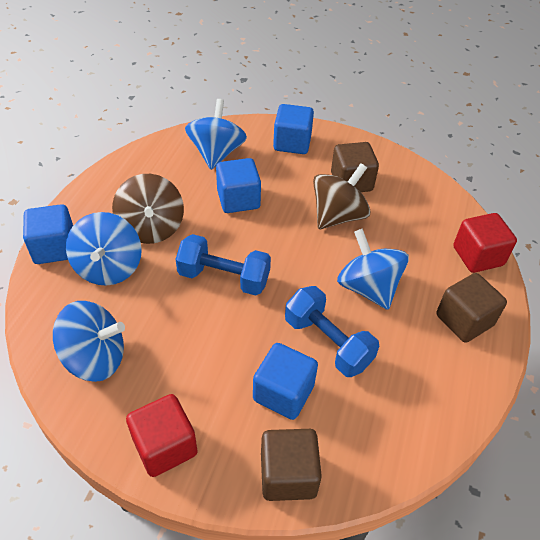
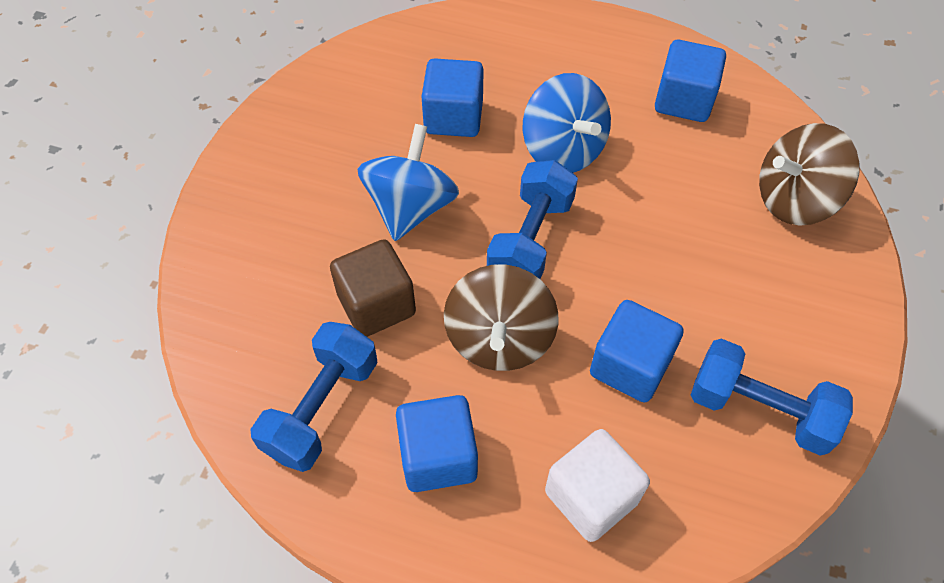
blue dumbbell: [175,234,271,296] [285,286,379,377] = 2 -> [250,322,377,472] [487,160,578,279] [691,338,853,456] = 3
blue spinning top: [53,301,125,382] [66,212,142,286] [185,99,247,170] [337,229,409,310] = 4 -> [358,124,459,241] [523,73,611,173] = 2
brown cube: [261,429,322,501] [331,142,379,192] [436,273,507,343] = 3 -> [330,239,416,337] = 1
red cube: [126,394,198,477] [453,213,517,273] = 2 -> none = 0
white cube: none = 0 -> [545,429,650,542] = 1

